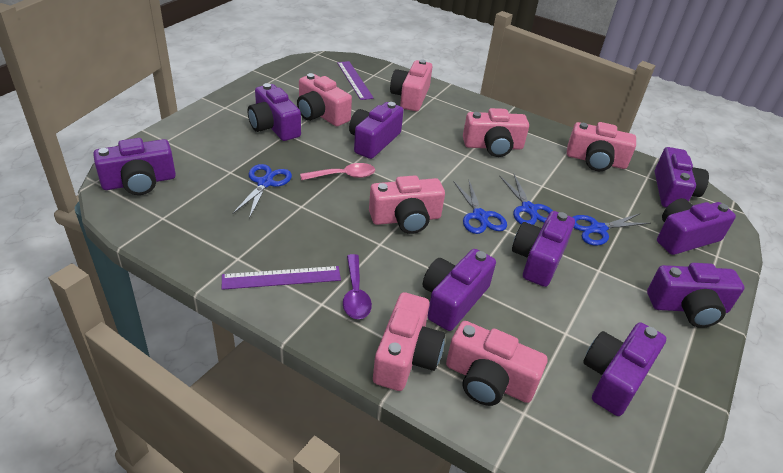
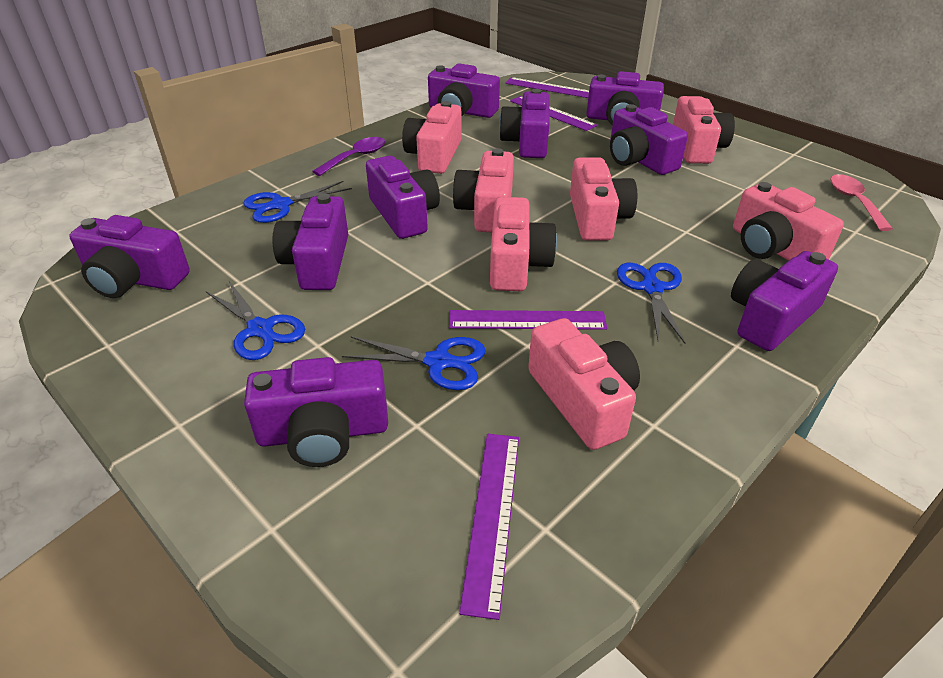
purple ruler: [222,266,341,290] [337,61,374,100] = 2 -> [449,310,607,330] [459,434,519,620] [505,77,589,98] [510,96,598,131] = 4

